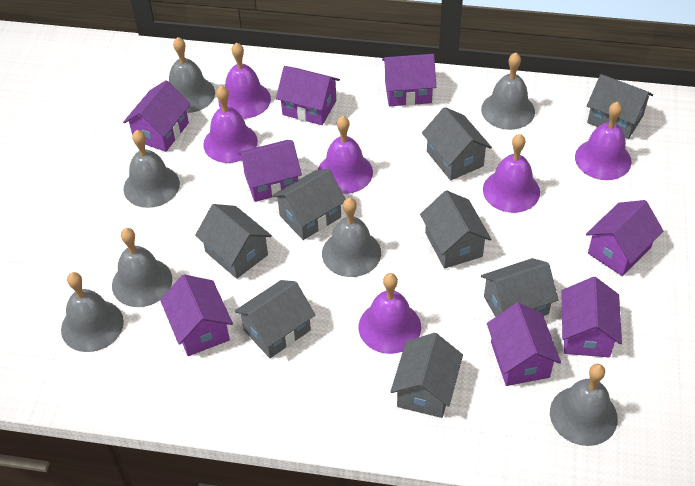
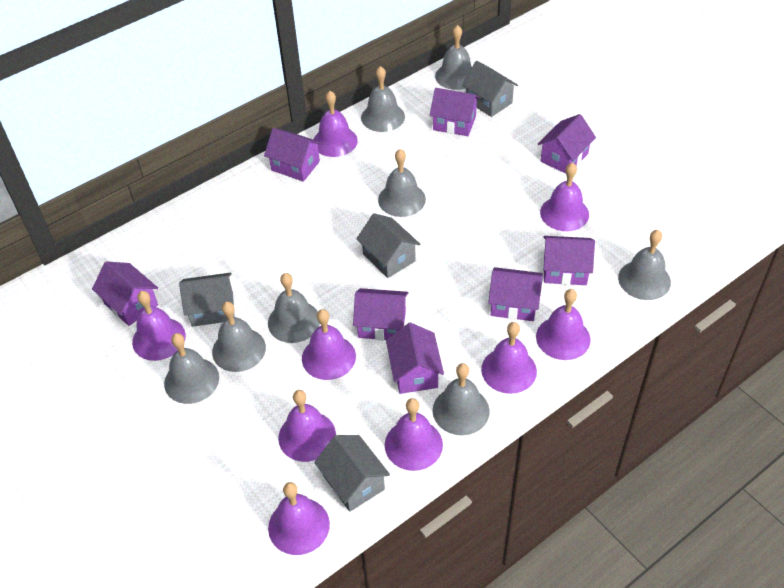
grey bell: [61,272,124,352] [112,228,172,307] [123,130,180,208] [169,37,215,113] [322,198,381,277] [481,53,535,130] [550,364,618,446] = 7 -> [164,333,219,404] [212,302,266,372] [268,273,320,343] [361,66,405,132] [378,149,426,217] [433,363,490,435] [435,25,472,90] [618,230,671,300] = 8
grey house: [195,204,272,279] [234,280,315,358] [272,169,346,240] [391,333,463,418] [420,190,491,269] [422,107,492,180] [481,258,559,317] [587,74,653,139] = 8 -> [179,273,235,327] [314,435,390,512] [356,213,420,278] [462,61,518,117] = 4
purple bell: [203,86,258,163] [219,42,271,119] [318,116,373,194] [359,273,421,354] [483,134,540,213] [575,102,632,180] = 6 -> [132,291,186,361] [268,482,330,555] [278,390,336,462] [302,309,356,380] [313,91,358,157] [385,398,443,471] [481,322,537,394] [536,289,590,360] [540,163,589,231] = 9

